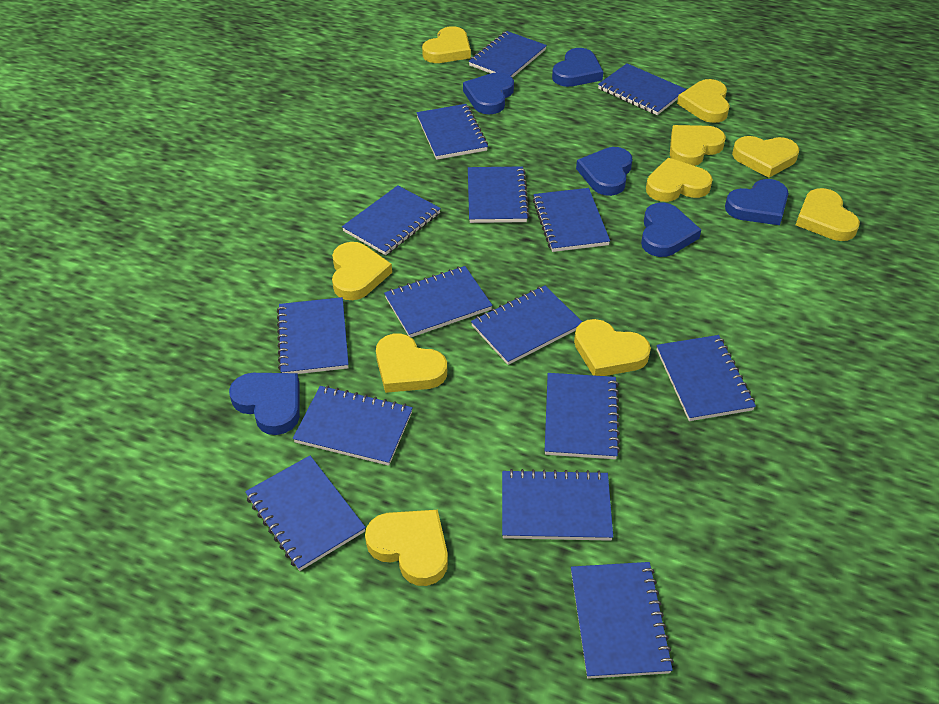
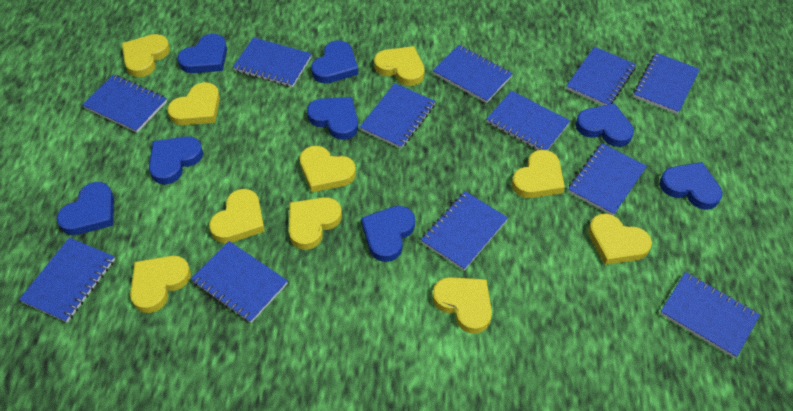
blue heart: [229,373,300,435] [463,72,514,114] [552,48,603,87] [576,147,632,196] [641,203,701,257] [725,179,789,225] = 6 -> [57,182,114,235] [149,137,203,184] [177,34,227,73] [307,97,358,140] [311,40,358,83] [361,206,415,262] [575,103,634,147] [659,162,723,210] = 8
blue notebook: [245,456,366,571] [277,297,349,374] [293,386,413,466] [342,185,441,255] [384,266,492,337] [416,104,488,160] [468,166,529,223] [469,31,547,78] [471,285,582,365] [502,469,613,541] [533,188,610,252] [545,373,620,459] [571,562,674,679] [598,63,686,115] [656,335,756,421] = 15 -> [19,237,115,322] [82,74,167,133] [191,241,288,323] [233,37,312,87] [360,83,435,149] [421,191,508,270] [433,45,513,103] [486,91,570,150] [566,47,636,106] [568,143,647,216] [633,53,700,114] [660,272,760,358] = 12

